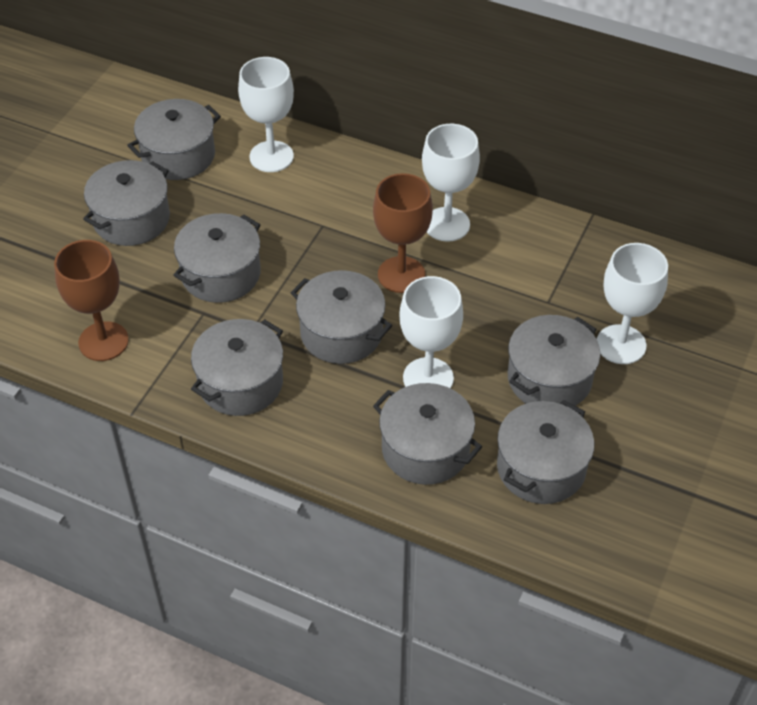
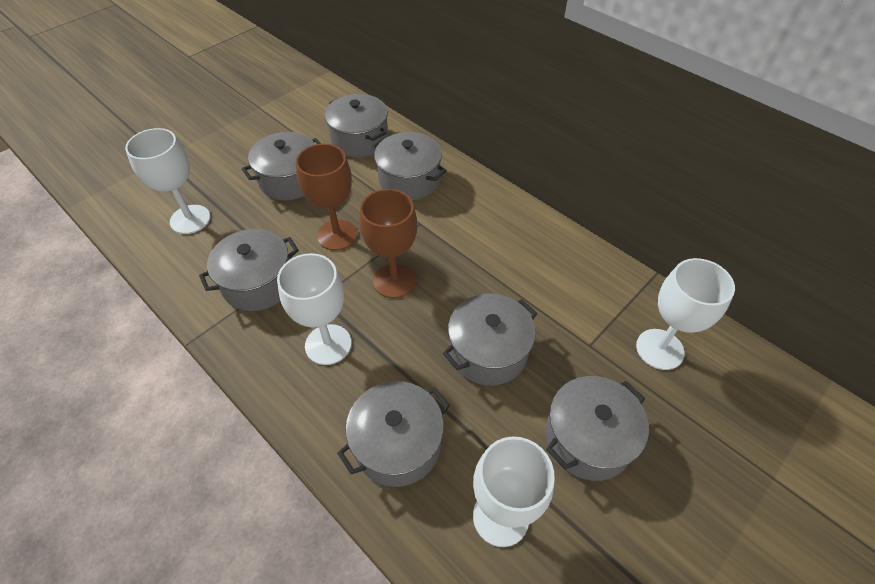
grey pot: [83,160,170,246] [127,99,221,180] [173,213,261,303] [191,319,283,416] [291,270,392,364] [373,383,482,485] [497,400,594,504] [508,315,600,406] = 8 -> [199,229,299,311] [242,132,321,201] [324,94,388,157] [337,381,450,487] [372,132,447,200] [442,294,537,385] [545,376,649,481] = 7

